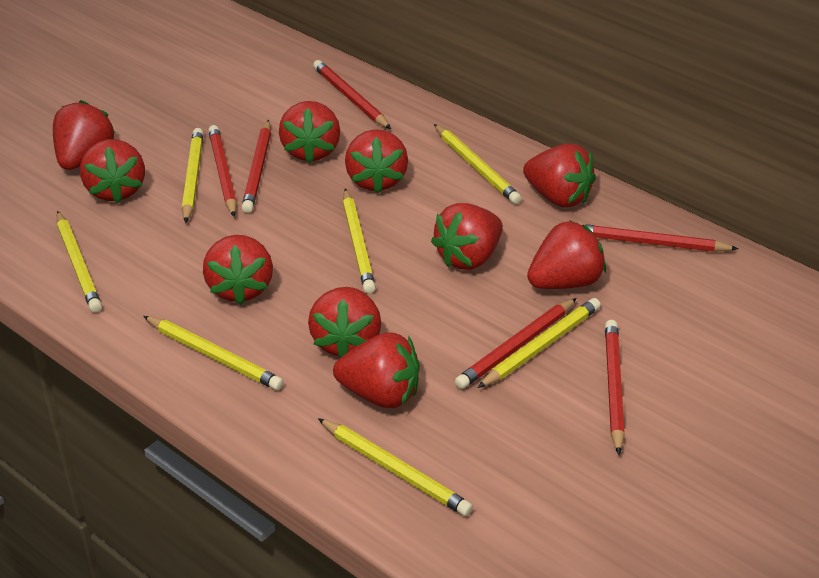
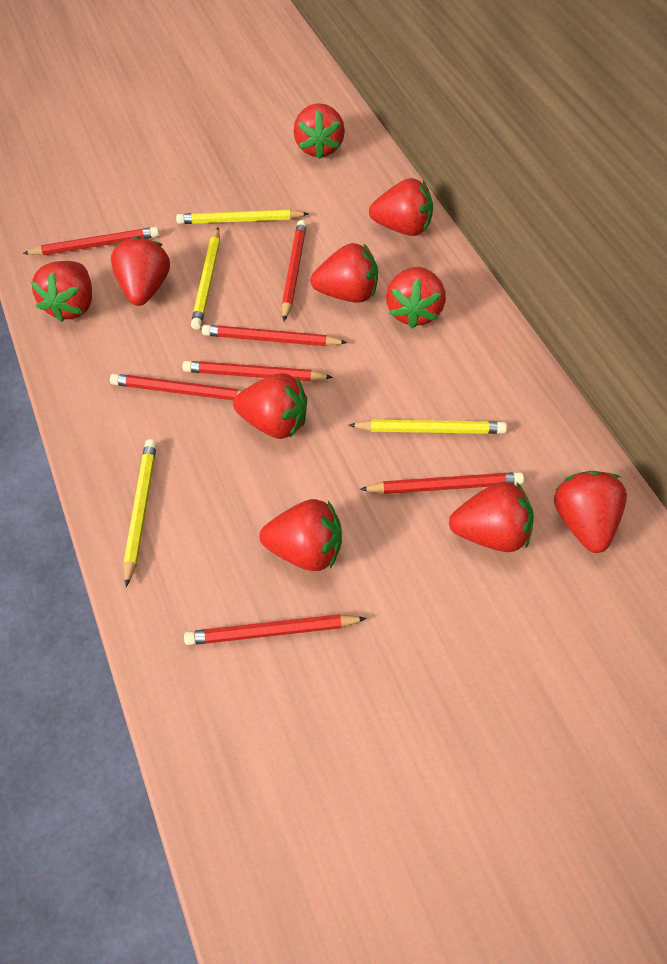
red pencil: [208,125,237,217] [242,120,271,213] [313,60,391,129] [455,298,577,389] [581,224,739,252] [605,320,625,455] = 6 -> [22,227,159,255] [110,374,242,400] [182,361,333,381] [184,614,367,645] [202,325,348,346] [282,220,307,321] [360,472,524,494] = 7
yellow pencil: [57,211,102,312] [143,316,284,390] [182,128,203,223] [318,418,473,516] [343,189,376,293] [434,124,522,204] [478,298,601,388] = 7 -> [124,439,157,587] [176,210,309,224] [191,228,220,330] [348,420,507,434] = 4

